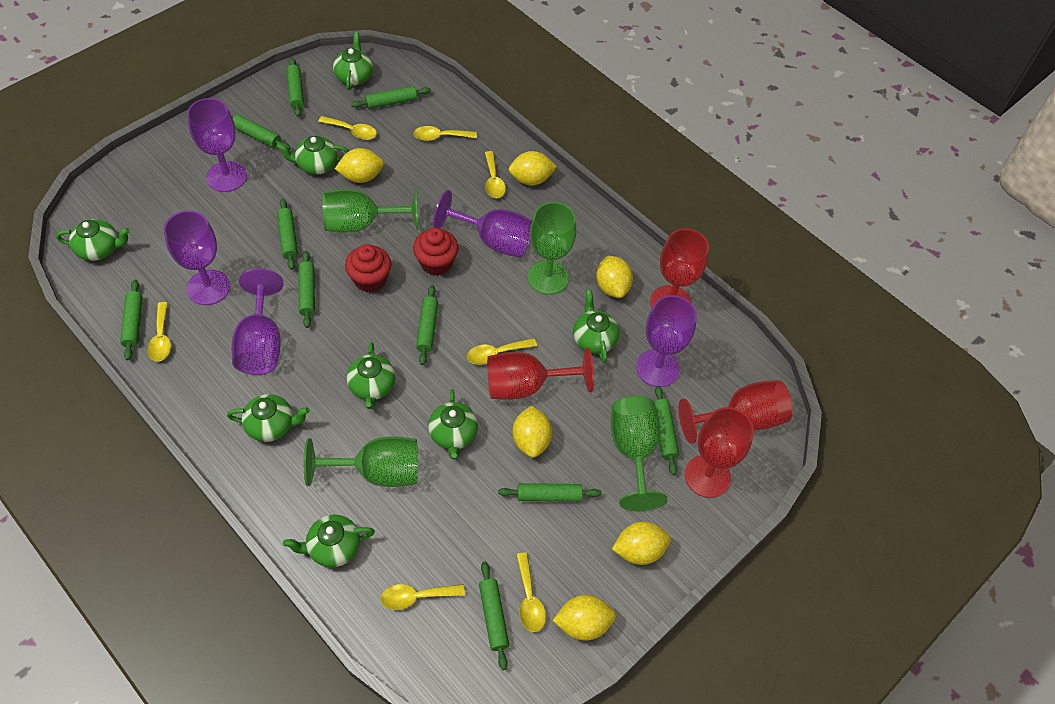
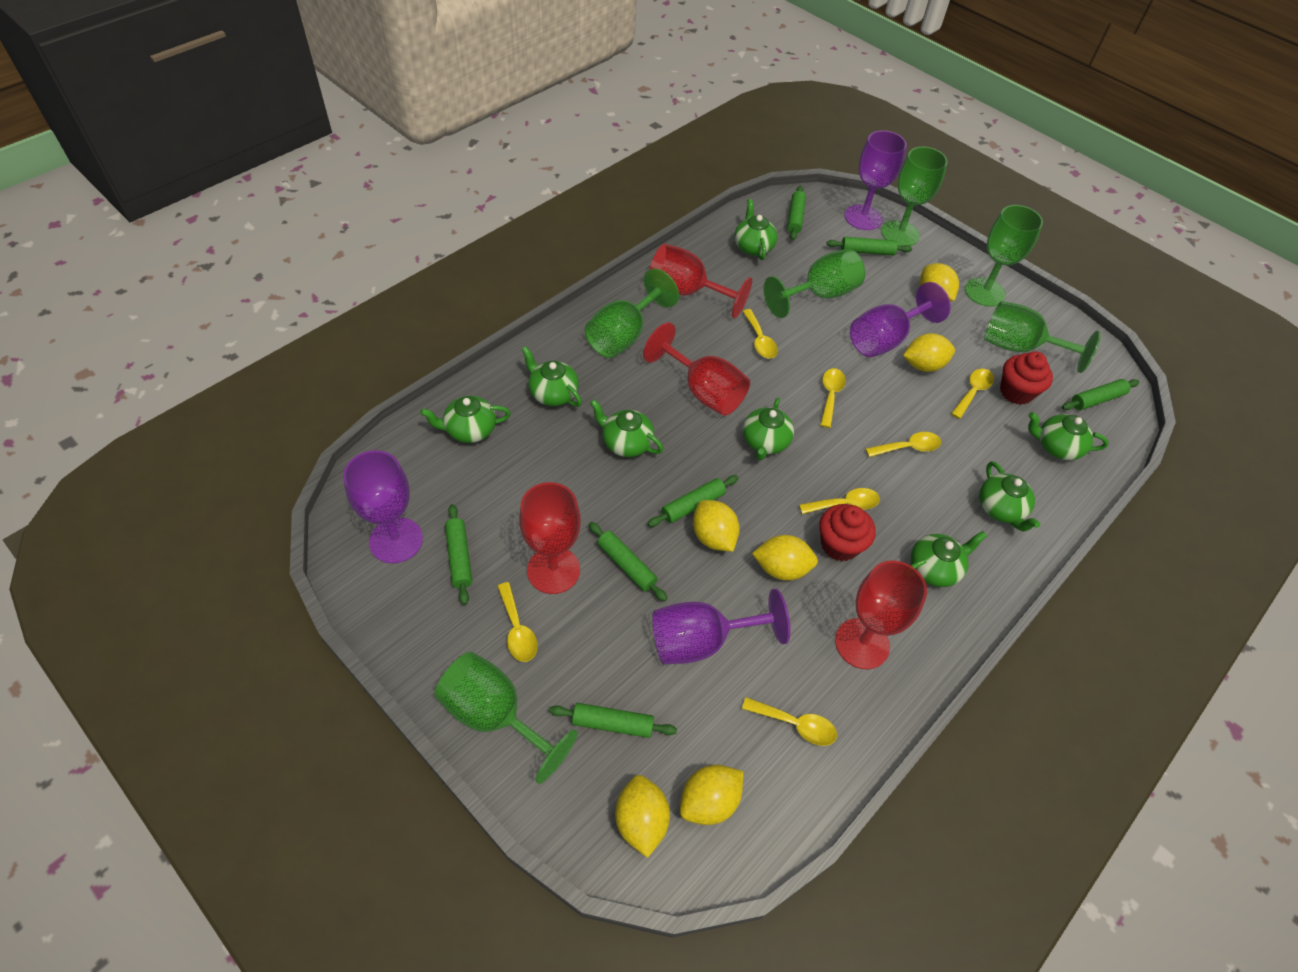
green goblet: [304,436,418,487] [322,189,418,233] [528,202,576,295] [611,396,668,511] = 4 -> [434,652,578,784] [585,269,679,358] [763,249,865,318] [881,147,948,246] [965,205,1043,307] [984,301,1101,373] = 6
green rolling pin: [120,280,142,360] [232,115,290,150] [277,199,298,270] [287,58,304,117] [298,251,315,328] [351,86,431,109] [416,285,438,365] [479,561,509,670] [498,483,601,502] [654,386,679,475] = 10 -> [445,504,472,605] [549,703,677,738] [589,522,668,601] [648,475,739,527] [787,186,806,240] [826,237,912,256] [1062,379,1139,410] = 7
purple goblet: [164,211,230,305] [187,98,247,192] [231,268,284,375] [433,190,532,258] [636,295,697,387] = 5 -> [343,450,423,564] [652,589,790,664] [845,130,907,230] [850,282,951,357] = 4

